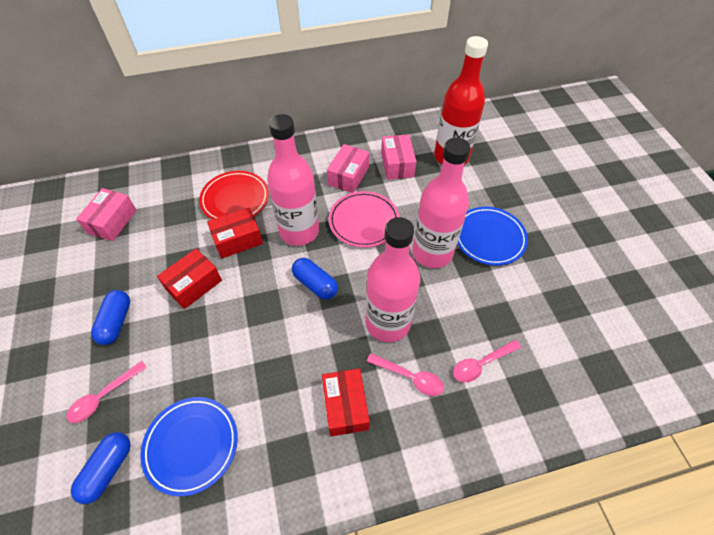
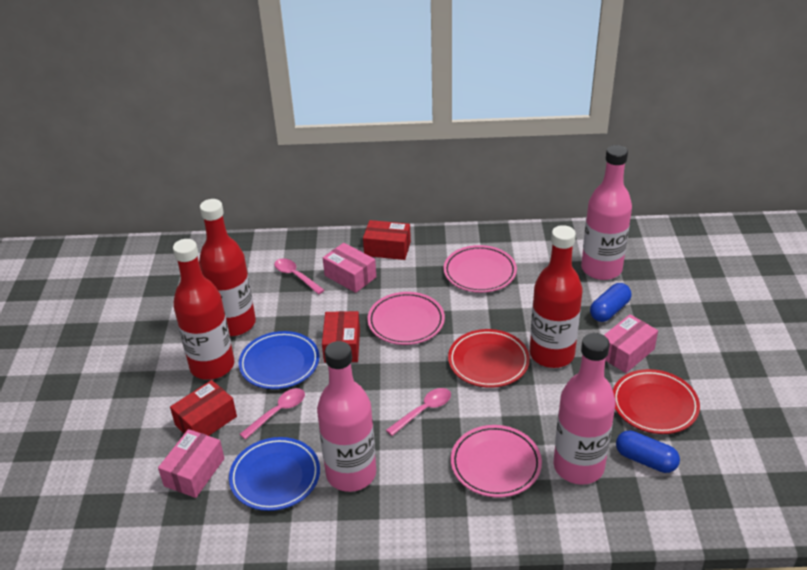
blue capsule: [71,432,131,504] [91,290,130,345] [292,258,338,300] = 3 -> [590,283,632,322] [616,431,680,473] = 2
pink plate: [329,191,399,248] = 1 -> [367,292,445,345] [444,245,517,293] [451,425,542,497] = 3
red bottle: [434,36,488,165] = 1 -> [173,239,234,380] [199,199,256,336] [530,225,583,368] = 3
red plate: [199,171,269,220] = 1 -> [448,329,530,388] [613,369,700,434] = 2

